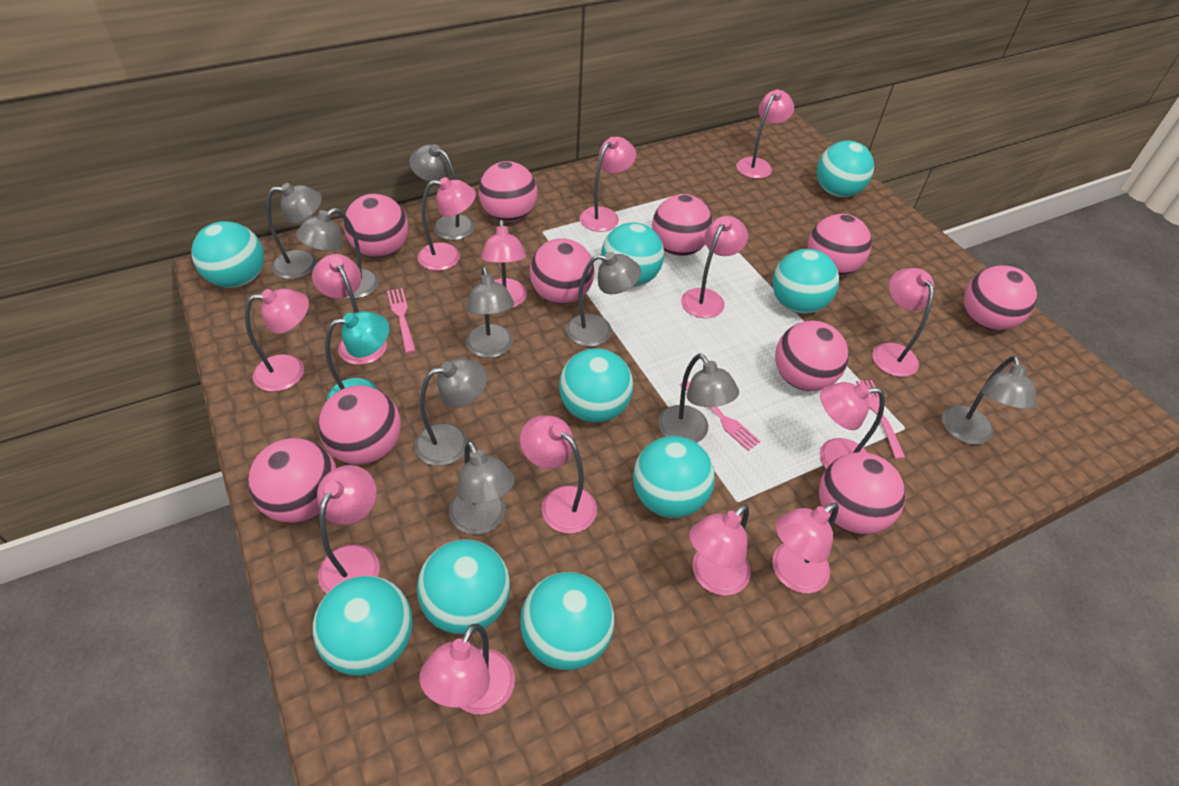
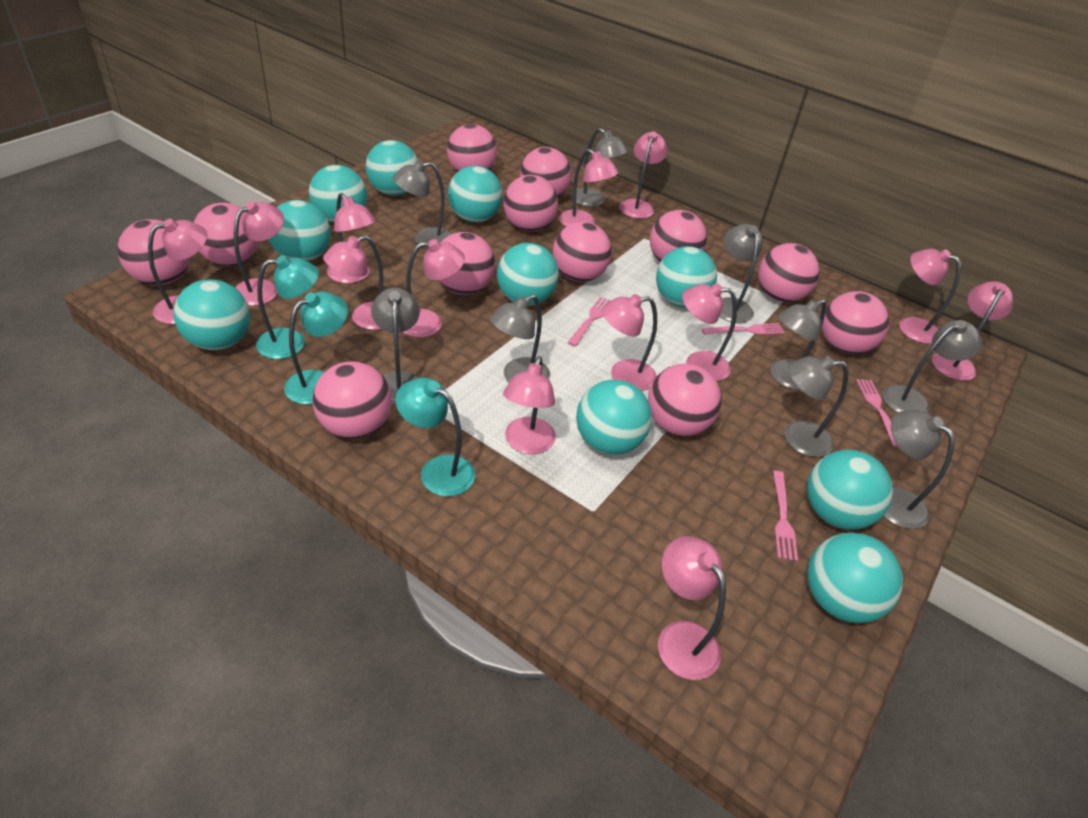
pink ball: [248,438,337,523] [318,386,401,465] [344,194,408,258] [479,161,537,222] [530,238,594,304] [652,194,713,256] [775,320,849,391] [808,214,872,276] [819,452,905,535] [964,265,1037,330] = 10 -> [117,219,190,285] [193,203,259,266] [312,361,392,439] [439,232,495,295] [447,124,497,172] [503,175,558,231] [520,147,571,198] [553,222,612,282] [648,364,722,436] [650,210,707,262] [758,243,820,303] [822,291,889,354] = 12
pink fork: [387,288,416,353] [680,381,761,451] [856,380,906,459] = 3 -> [568,297,610,346] [702,323,785,335] [773,471,798,561] [856,379,898,447] = 4
pink lamp: [245,288,309,392] [312,254,387,365] [317,465,380,594] [418,177,476,271] [419,624,515,714] [481,220,527,308] [520,415,597,534] [580,137,636,232] [681,216,748,318] [689,504,750,596] [736,89,794,179] [772,502,839,593] [820,382,885,468] [872,268,934,377] = 14 -> [148,219,207,324] [234,201,284,306] [323,235,383,330] [327,193,376,284] [403,239,465,337] [503,356,556,454] [559,149,619,227] [601,294,657,391] [619,131,668,219] [658,536,726,680] [682,283,737,381] [899,249,961,344] [932,281,1013,381] = 13
turquoise ball: [191,221,264,288] [313,576,413,676] [417,539,510,634] [520,572,615,670] [559,348,633,423] [601,222,664,287] [633,436,715,518] [773,249,839,314] [817,140,874,197] = 9 -> [173,280,250,350] [269,200,331,261] [309,165,367,223] [366,140,418,196] [448,166,503,222] [497,243,559,306] [576,380,652,455] [656,246,717,307] [807,450,893,530] [807,533,903,623] = 10
turquoise lamp: [325,311,389,400] = 1 -> [256,255,319,359] [284,292,348,404] [395,377,475,497] = 3

